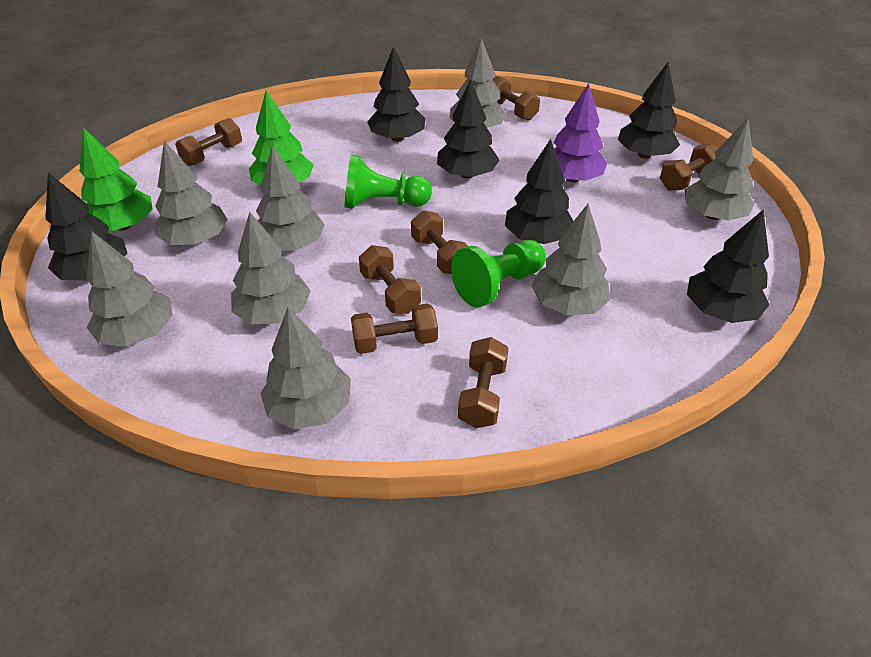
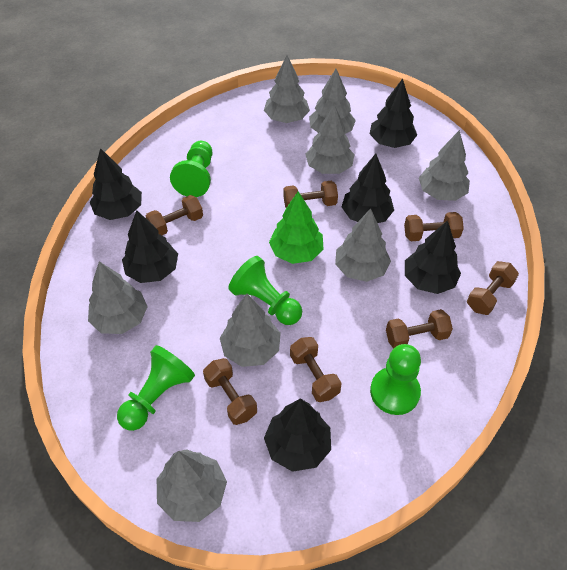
green pawn: [345,155,432,209] [451,240,546,307] = 2 -> [117,345,195,431] [170,141,213,197] [228,256,302,325] [370,344,421,415] = 4
green tree: [79,128,153,231] [249,91,313,185] = 2 -> [269,191,323,264] = 1
purple tree: [553,83,607,182] = 1 -> none = 0

